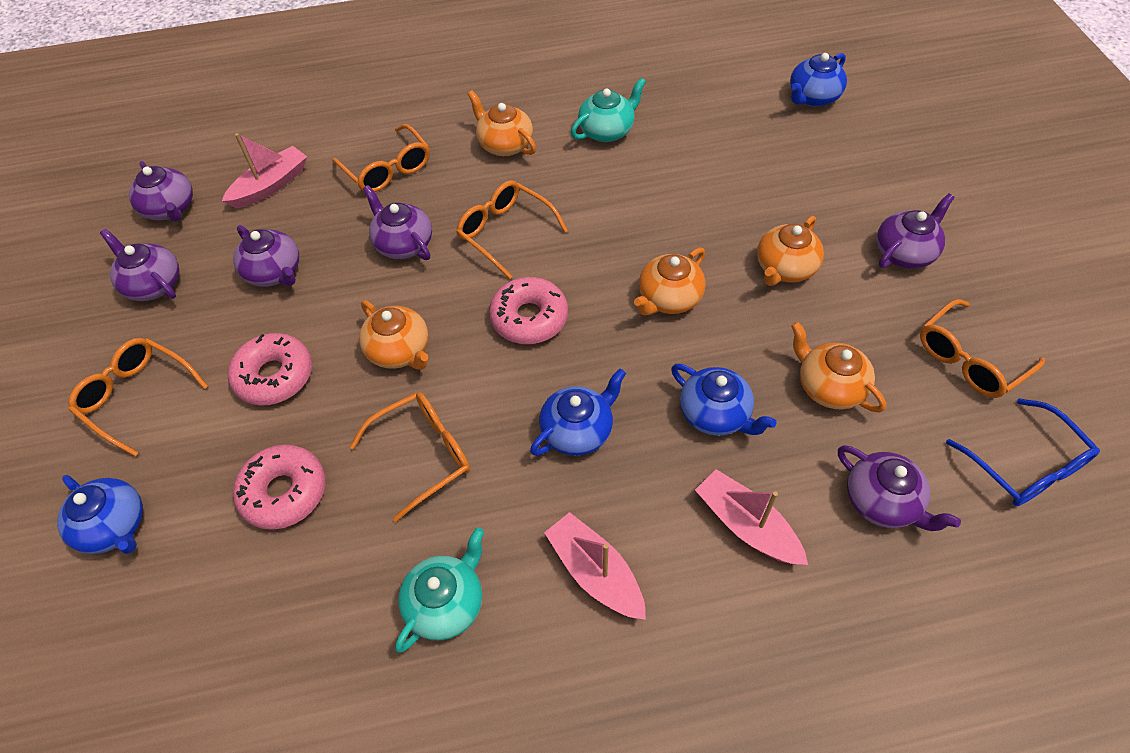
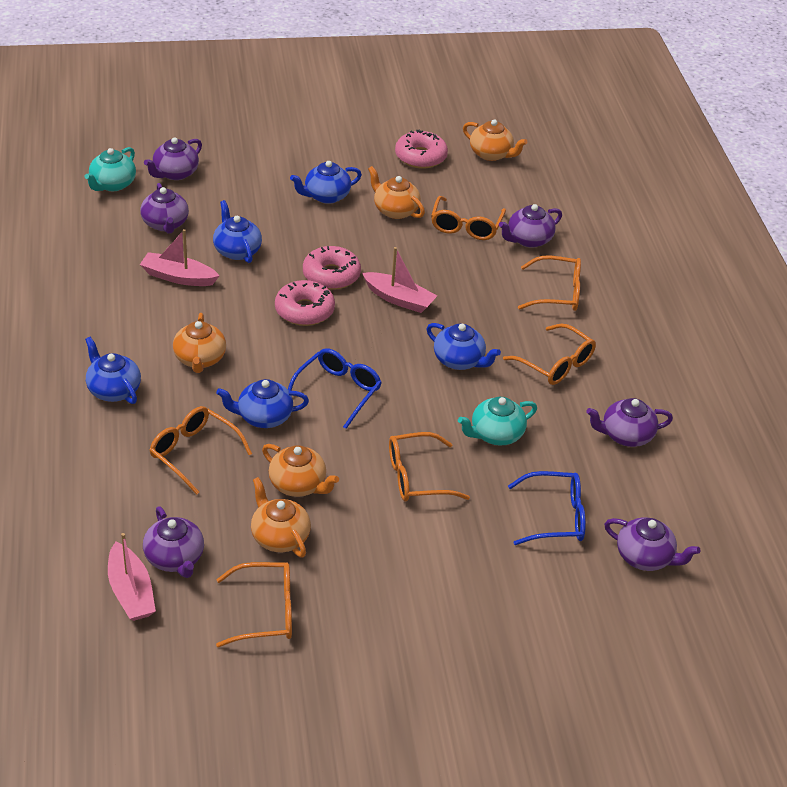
blue glasses: [946,398,1100,506] = 1 -> [288,348,382,429] [508,471,586,545] = 2
blue teapot: [57,475,143,554] [530,369,626,456] [671,364,777,436] [790,53,847,107] = 4 -> [85,337,141,404] [213,200,262,263] [216,379,309,428] [290,161,362,204] [426,323,501,370] = 5
orange glasses: [68,338,208,457] [332,124,430,192] [350,392,470,522] [456,180,568,279] [920,299,1045,398] = 5 -> [149,406,252,495] [216,562,292,647] [389,432,470,502] [431,196,506,240] [503,323,596,385] [518,256,581,311] = 6

